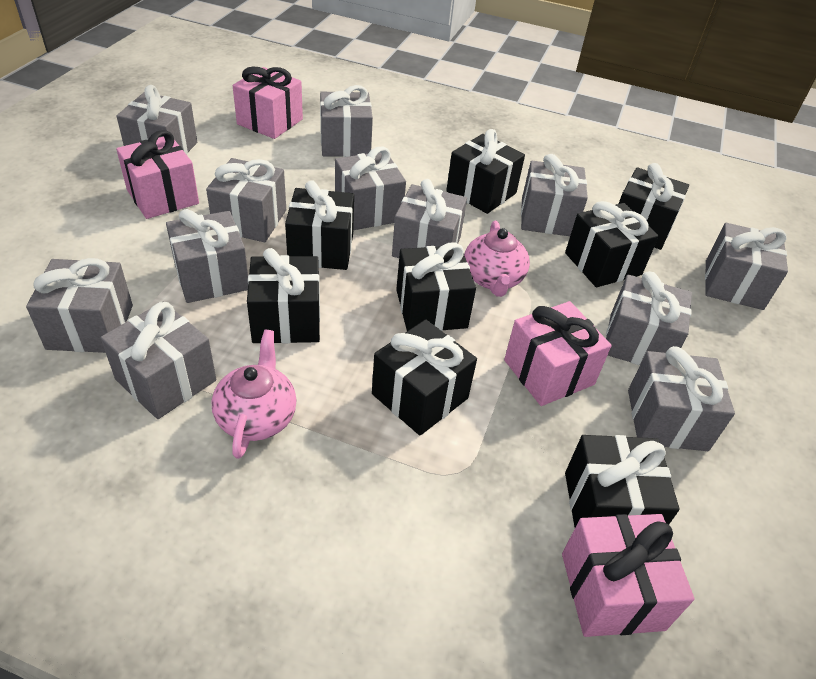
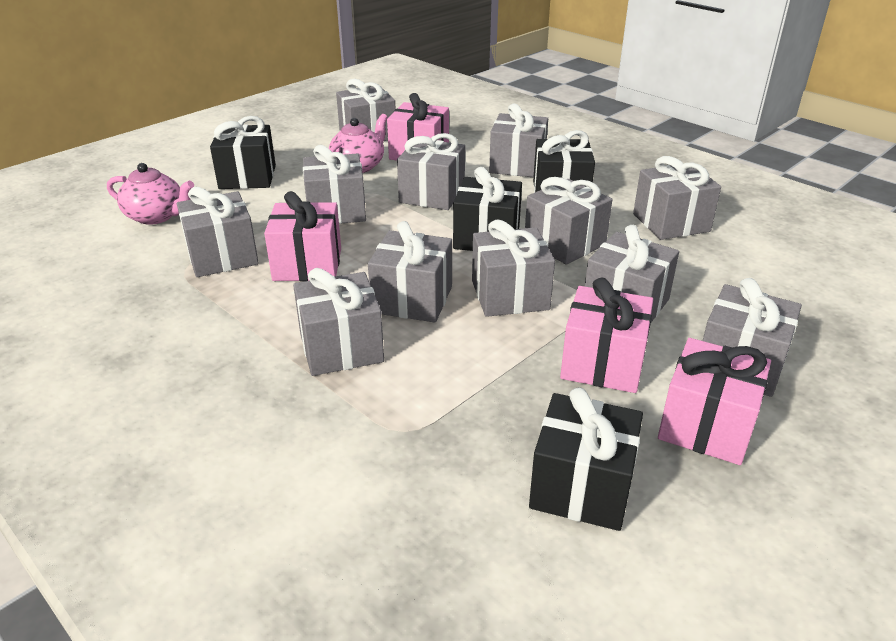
black gift: [247,248,320,343] [285,180,354,270] [372,319,477,436] [396,242,476,331] [446,129,525,214] [565,201,659,287] [565,435,679,527] [619,163,689,250] = 8 -> [210,116,276,189] [453,167,522,251] [529,387,643,531] [533,130,595,193] = 4

